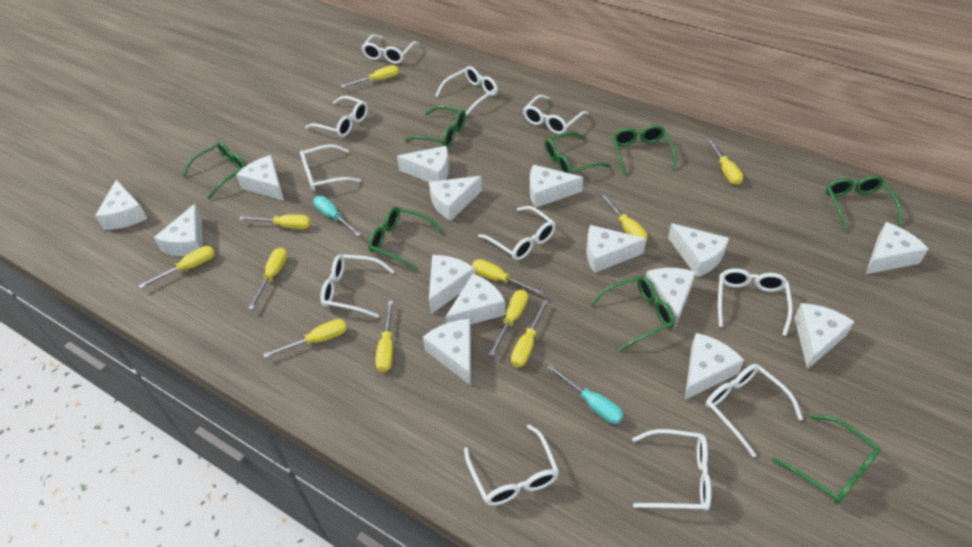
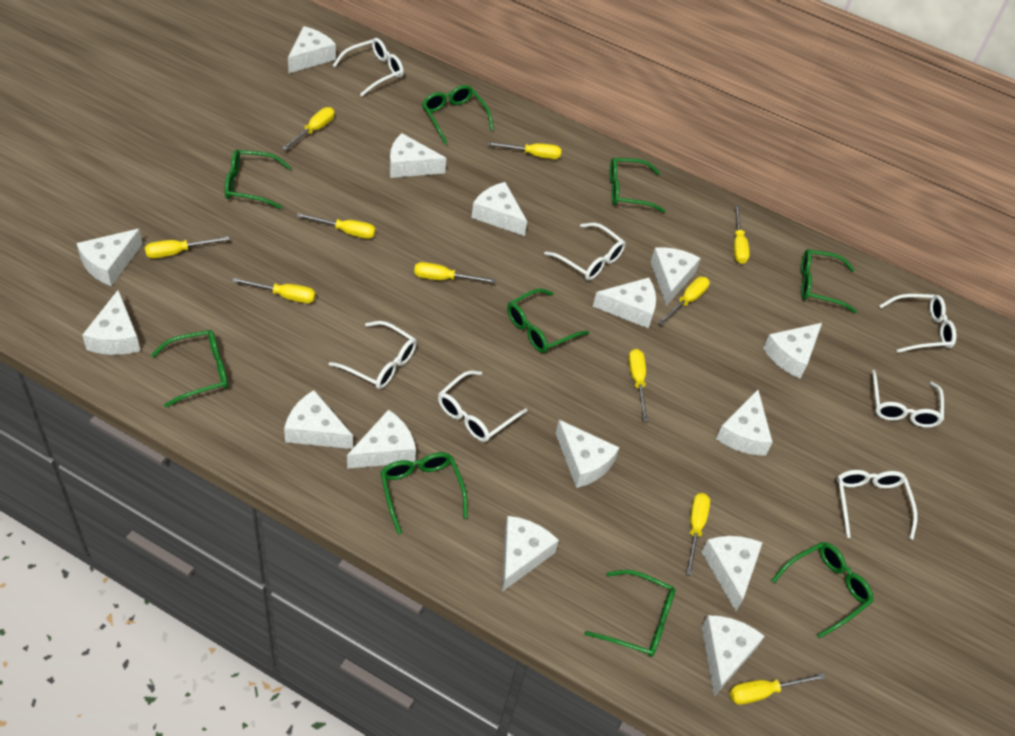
green glasses: [182,141,246,200] [368,207,443,271] [405,105,466,148] [544,131,611,174] [589,276,675,351] [612,125,676,176] [772,414,881,504] [826,175,902,232] = 8 -> [151,330,228,407] [225,150,291,209] [380,452,468,534] [422,85,494,144] [507,288,589,353] [585,570,675,657] [610,157,665,213] [771,542,874,638] [801,249,857,313] = 9
turquoise screwdriver: [313,196,361,236] [547,365,624,424] = 2 -> none = 0
white glasses: [300,144,361,191] [305,96,368,137] [320,254,394,318] [361,34,419,64] [435,66,498,116] [464,424,559,506] [478,206,556,261] [523,95,588,134] [632,429,711,511] [706,364,803,457] [718,268,793,336] = 11 -> [329,321,417,389] [333,38,404,96] [438,371,528,442] [544,223,626,280] [837,470,917,540] [872,370,944,428] [879,294,956,353] = 7

